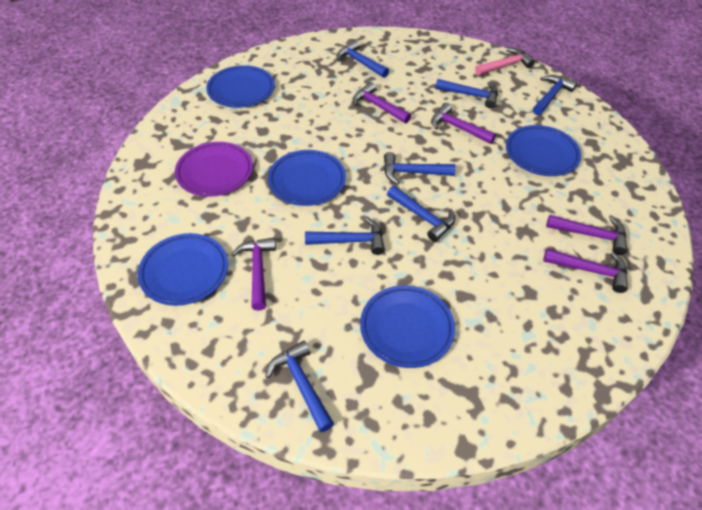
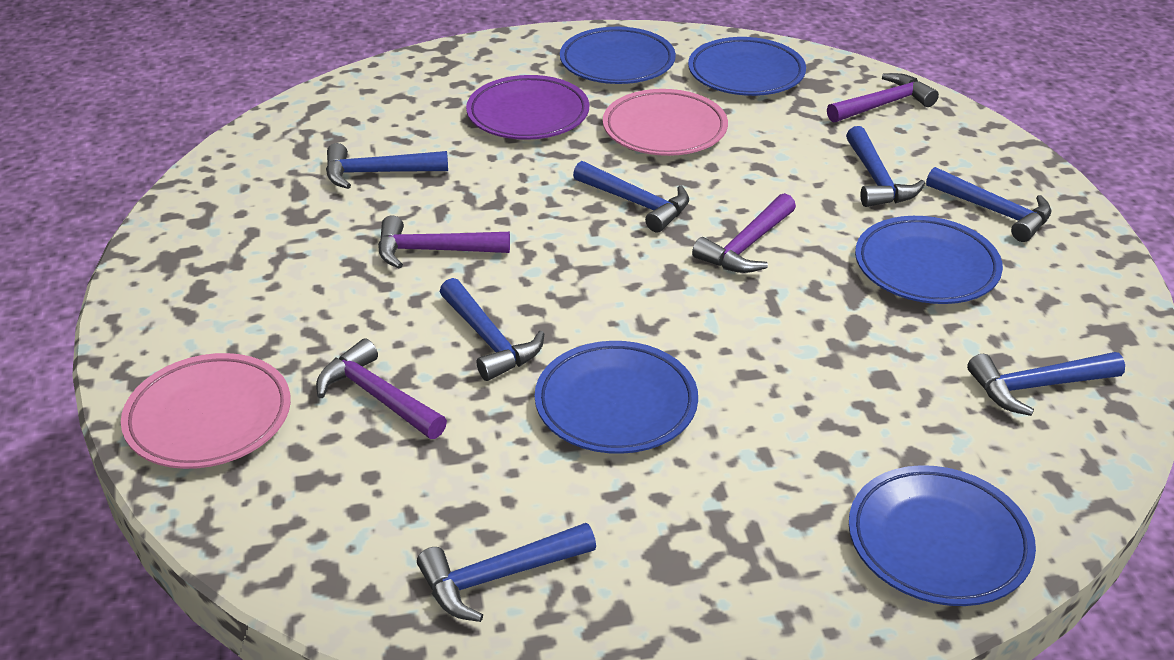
pink hammer: [475,48,535,76] = 1 -> none = 0
pink plate: none = 0 -> [121,353,291,469] [603,89,728,156] = 2
purple hammer: [231,237,276,311] [353,82,411,123] [431,103,496,144] [543,249,628,293] [546,215,627,255] = 5 -> [316,338,447,439] [378,215,510,269] [692,193,796,273] [827,73,939,123] = 4

